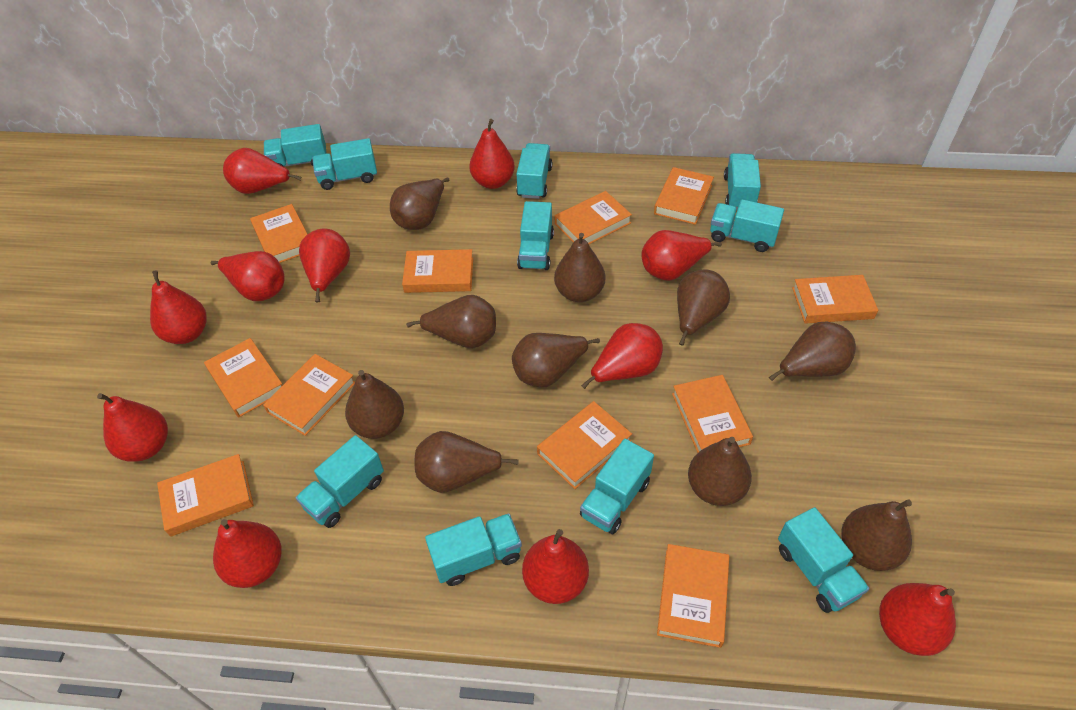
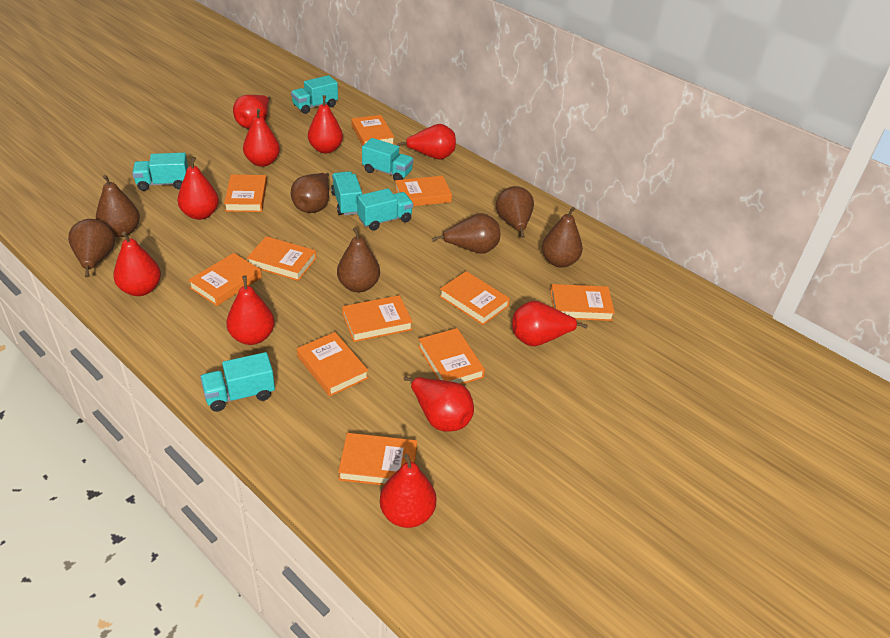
brown pear: [345,370,404,439] [390,178,449,230] [406,295,496,348] [415,431,519,493] [512,333,600,387] [554,233,605,302] [677,270,730,346] [688,437,752,506] [769,322,856,381] [841,499,912,571] = 10 -> [68,219,115,277] [96,175,140,237] [291,173,329,213] [337,227,380,292] [432,213,500,254] [496,186,534,238] [542,207,583,268] = 7
red pear: [97,393,168,462] [150,271,207,344] [211,251,284,301] [213,519,282,588] [223,148,301,194] [299,228,350,302] [469,119,515,189] [522,529,589,604] [581,323,663,389] [641,230,722,281] [879,583,956,656] = 11 -> [113,231,161,296] [177,157,219,220] [226,276,275,345] [233,95,271,129] [243,109,280,167] [308,95,343,153] [380,454,436,528] [397,124,456,159] [403,376,474,432] [512,301,588,346] = 10
turquoise truck: [264,124,327,167] [296,435,384,528] [312,138,377,190] [425,513,522,586] [516,143,552,199] [517,201,554,270] [580,439,654,534] [710,199,784,252] [724,153,761,210] [778,507,869,613] = 10 -> [132,153,188,191] [200,352,275,412] [291,75,338,114] [331,171,362,216] [357,189,413,230] [362,138,414,180] = 6

